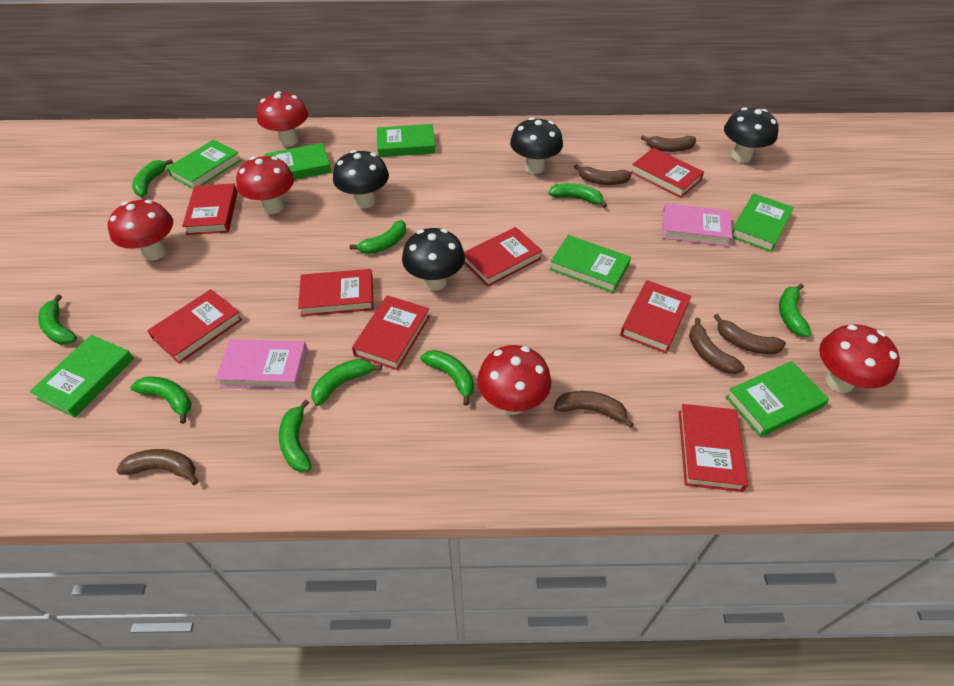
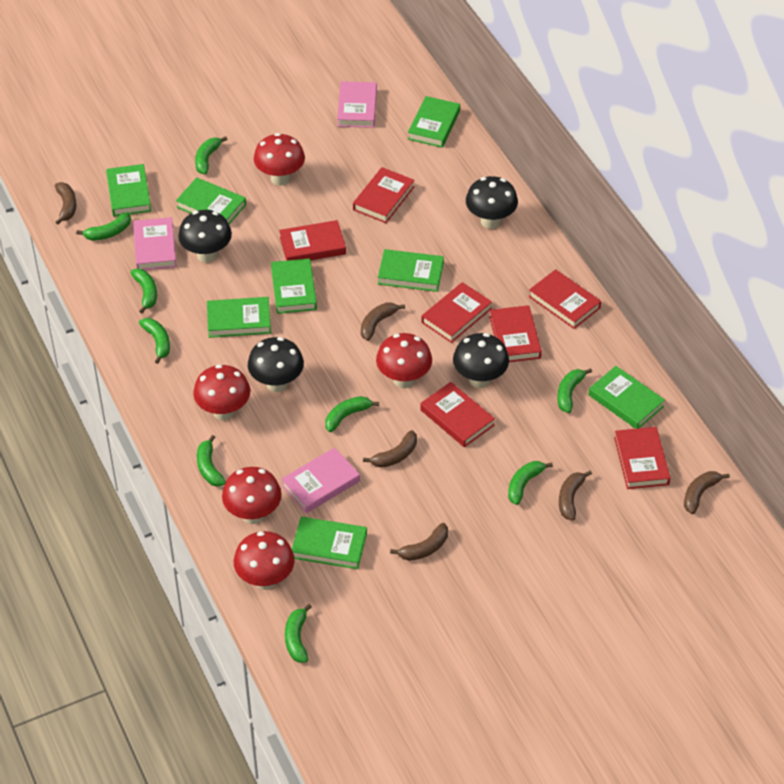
green book: [29,335,134,418] [167,140,241,189] [265,143,331,180] [377,124,436,157] [550,235,631,293] [725,361,829,437] [732,193,794,252] = 7 -> [106,164,151,217] [176,177,246,224] [207,297,271,338] [271,258,317,314] [292,517,367,569] [378,249,444,292] [408,96,460,148] [589,366,665,429] = 8
pink book: [215,339,308,390] [662,203,733,247] = 2 -> [133,217,176,270] [281,448,360,513] [337,81,377,128] = 3
red book: [147,289,242,364] [182,184,238,235] [298,269,373,316] [352,295,430,370] [464,227,542,287] [620,280,691,353] [631,148,704,198] [679,404,748,492] = 8 -> [279,220,346,261] [353,167,415,223] [420,382,495,447] [421,282,492,343] [489,305,542,362] [529,269,601,329] [614,427,670,489] = 7

